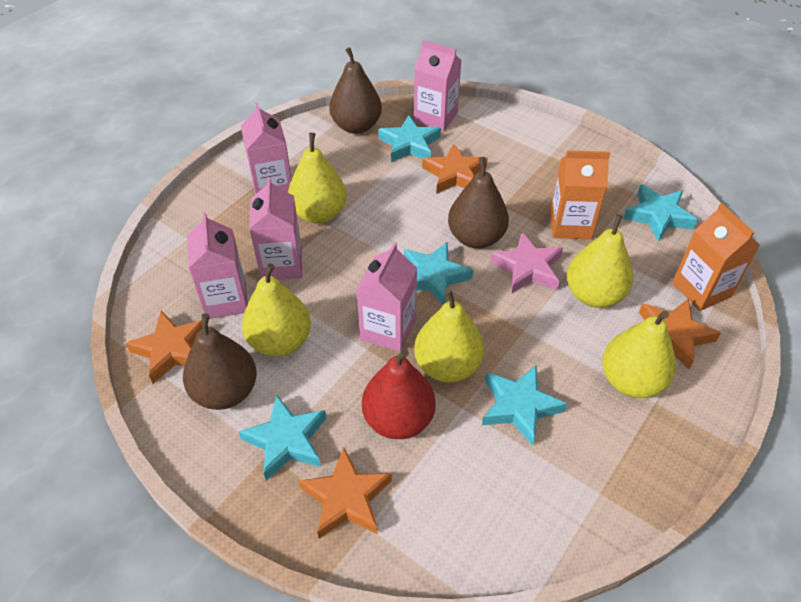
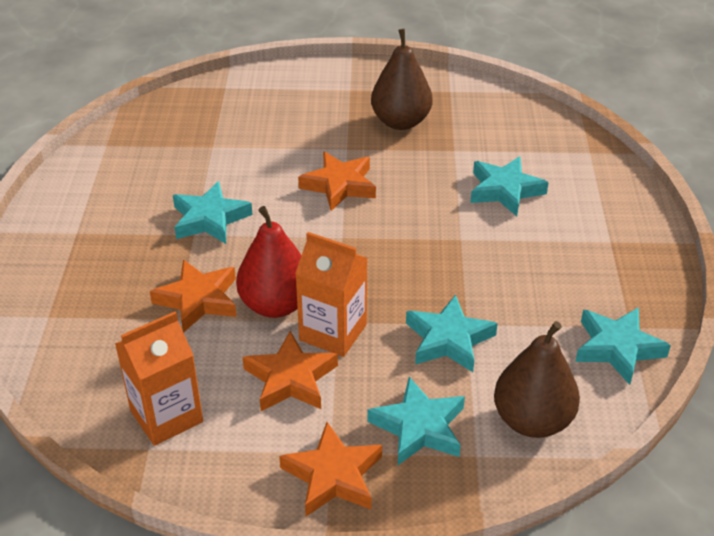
brown pear: [183,313,257,410] [329,47,382,134] [448,157,509,249] = 3 -> [371,29,433,130] [494,321,580,438] = 2
pink carton: [187,212,248,319] [241,102,292,195] [249,177,302,280] [357,242,417,352] [414,40,462,131] = 5 -> none = 0
pink star: [490,232,563,294] = 1 -> none = 0
yellow pear: [242,263,311,357] [288,133,347,224] [414,289,484,382] [567,214,634,308] [602,311,676,398] = 5 -> none = 0

